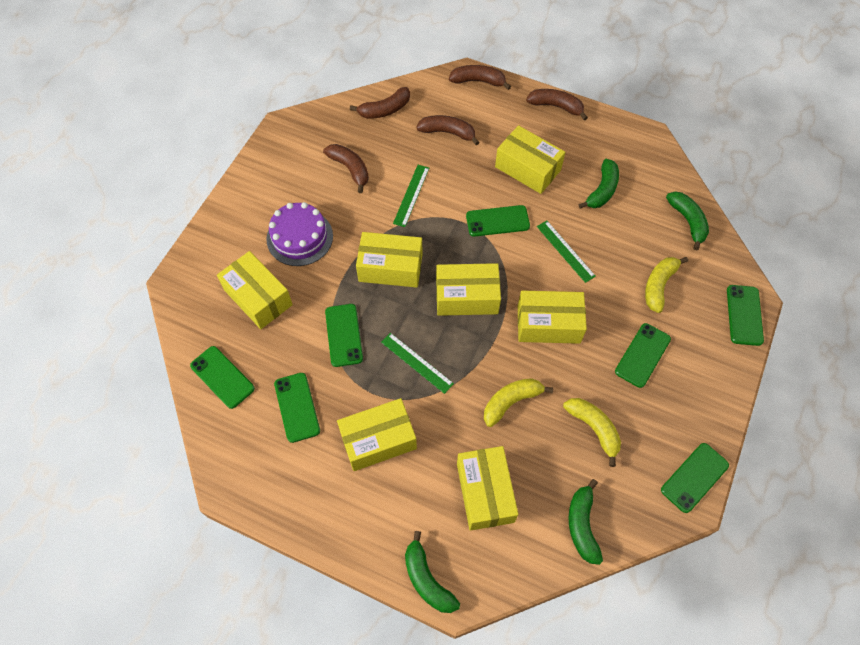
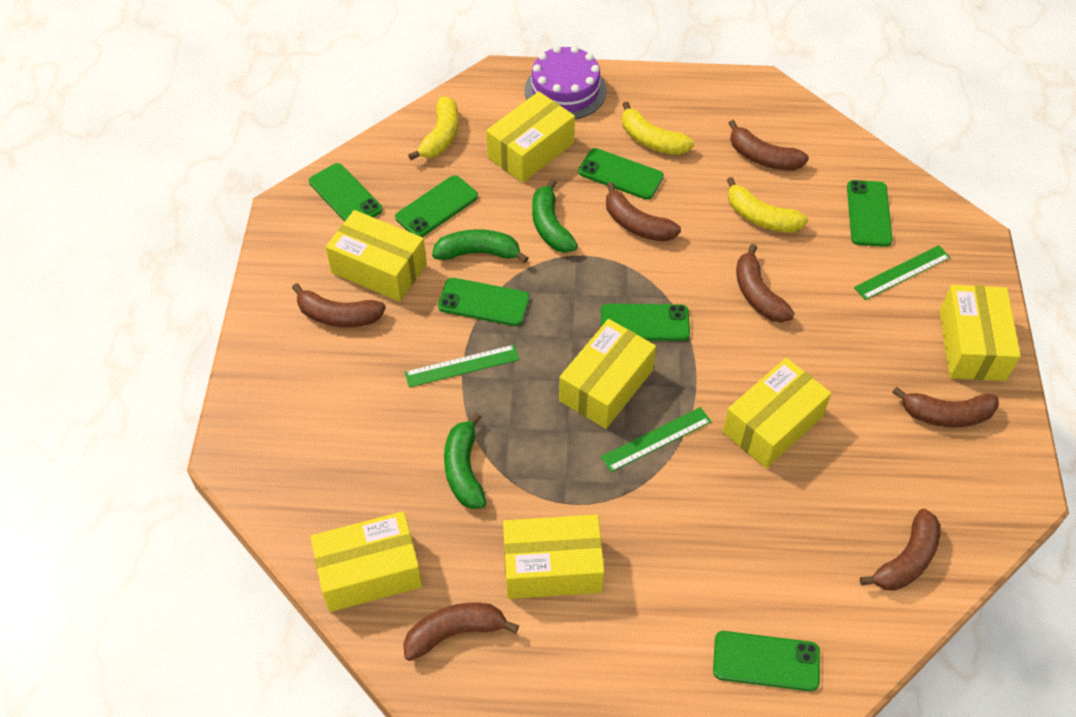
brown banana: [323,144,369,193] [350,87,410,119] [416,115,479,145] [449,65,511,90] [526,89,588,121] = 5 -> [292,283,386,327] [403,603,519,661] [606,182,681,242] [728,120,809,171] [736,244,795,322] [860,509,941,591] [892,387,999,427] = 7
green banana: [405,531,460,613] [568,479,603,565] [579,159,619,209] [666,191,709,250] = 4 -> [432,229,528,263] [444,413,487,509] [532,178,578,253] = 3

